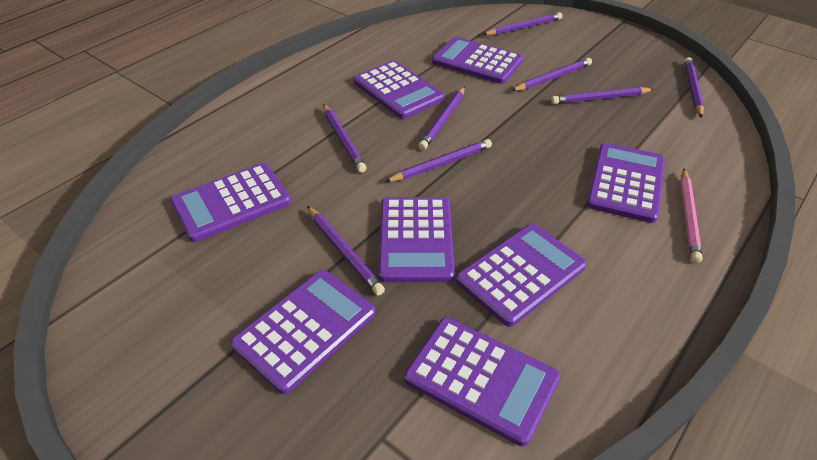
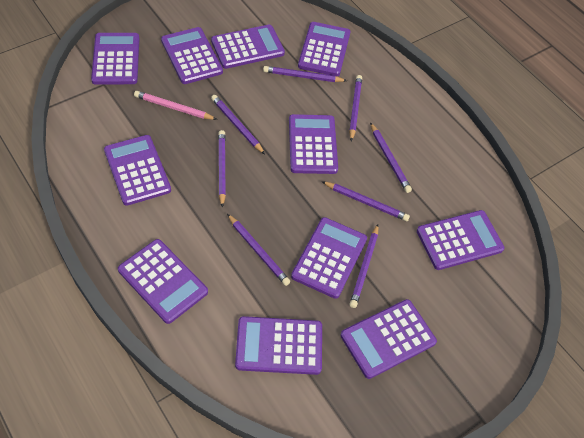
purple calculator: [170,163,291,242] [230,270,375,394] [353,61,444,119] [378,197,455,282] [404,317,560,446] [432,37,523,84] [456,224,587,327] [586,143,665,223] = 8 -> [91,33,140,85] [104,135,171,206] [118,239,208,324] [161,27,223,84] [211,25,285,69] [235,316,322,375] [289,114,338,174] [291,217,367,299] [298,22,350,76] [341,299,437,379] [417,210,505,270] = 11

